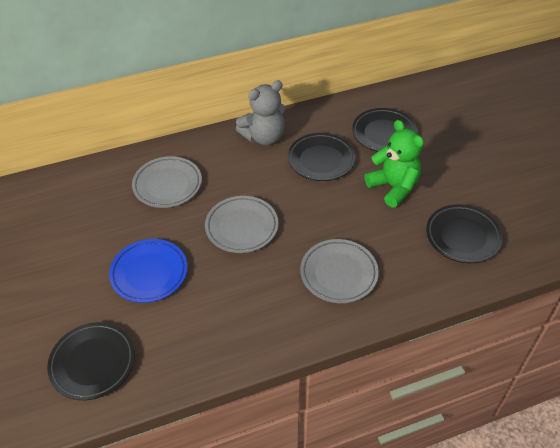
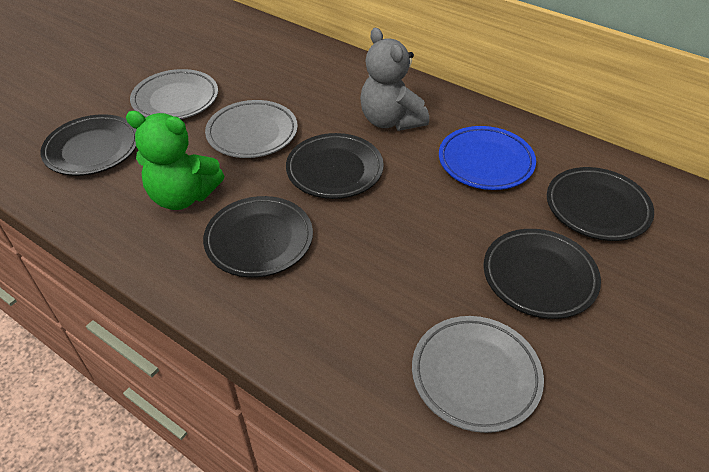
black plate: [47,322,135,400] [288,133,355,181] [352,108,418,152] [426,204,503,263] = 4 -> [40,114,137,176] [203,196,313,278] [286,133,384,199] [484,229,601,319] [547,167,654,241] = 5

